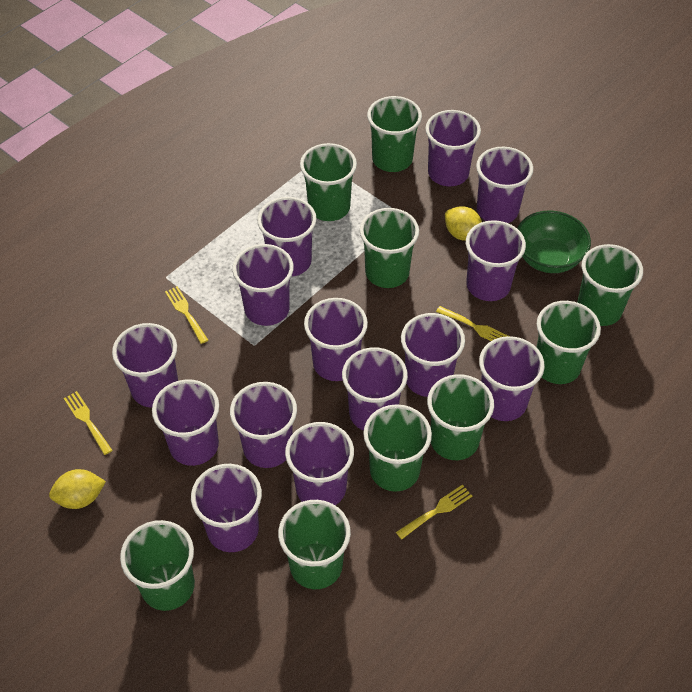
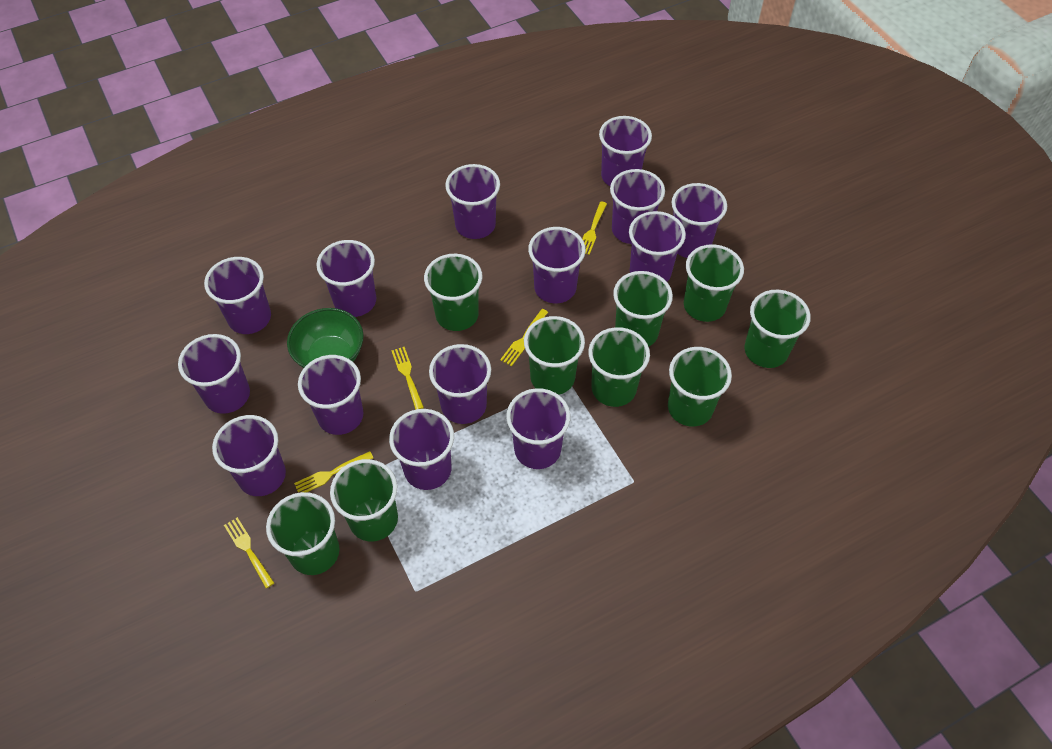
yellow fork: [64,391,112,455] [165,286,208,344] [396,485,472,539] [436,306,508,341] = 4 -> [224,517,274,588] [294,451,373,493] [391,347,424,410] [500,309,549,366] [582,202,607,255] = 5
yellow lemon: [49,469,106,509] [445,206,482,241] = 2 -> none = 0

